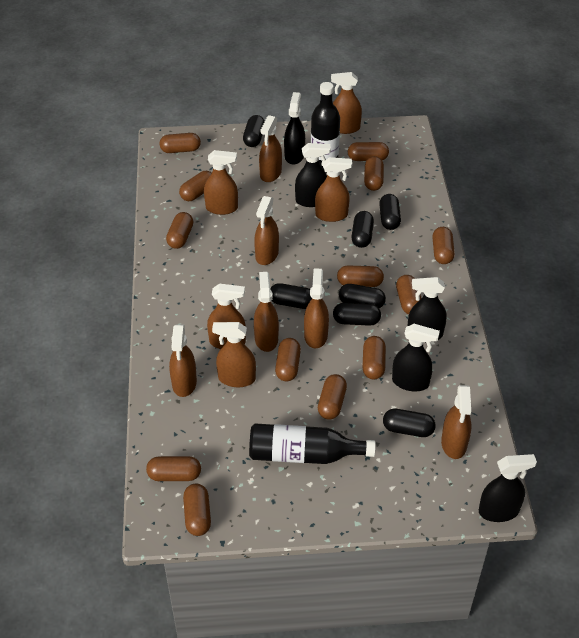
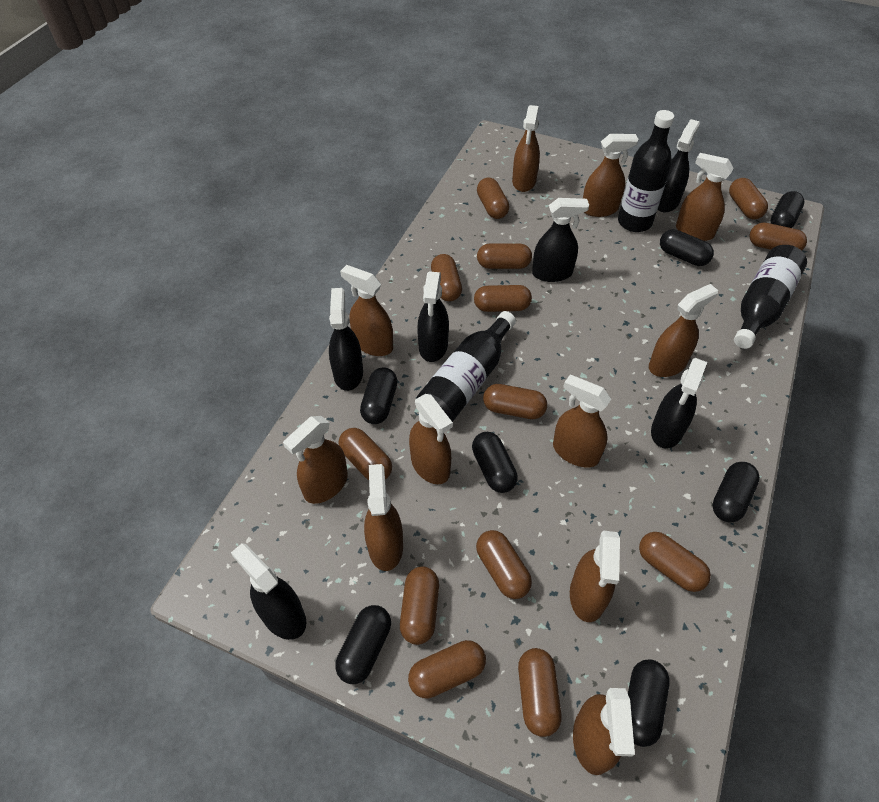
black bottle: [249,424,376,464] [311,82,340,173] = 2 -> [417,311,516,422] [618,110,674,232] [734,245,807,349] = 3
black spray bottle: [284,92,305,164] [295,143,331,207] [392,324,440,392] [408,277,447,342] [479,454,537,522] = 5 -> [231,543,307,640] [329,288,363,391] [417,271,449,362] [532,198,589,282] [651,358,707,448] [658,119,700,212] = 6

